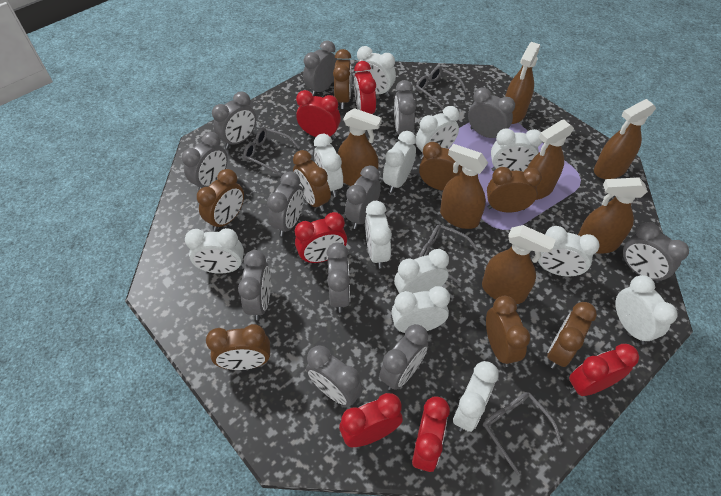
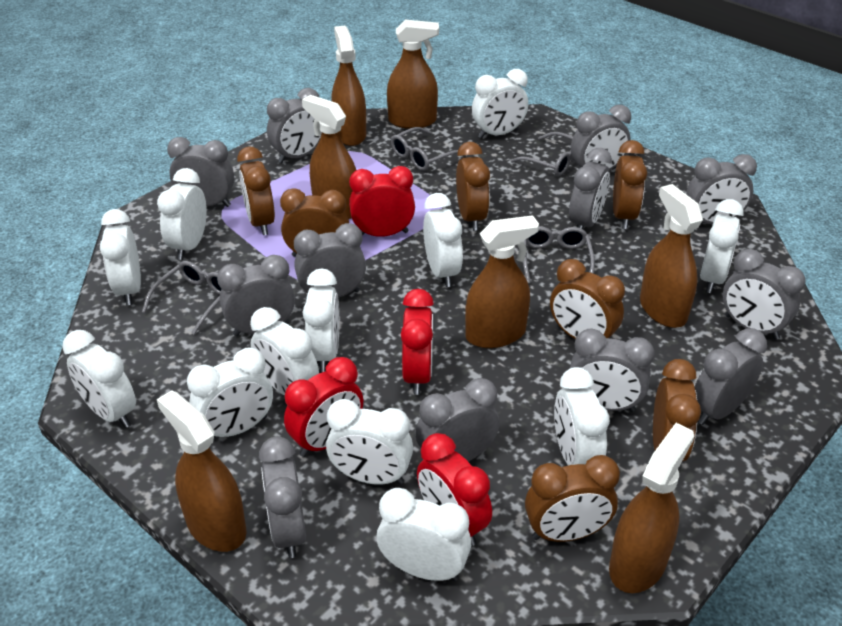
brown clock: [197,169,244,231] [206,324,270,370] [293,150,331,212] [333,49,352,109] [419,142,462,191] [486,296,530,367] [487,167,542,212] [547,302,597,369] = 8 -> [237,147,275,235] [280,188,349,257] [456,142,490,231] [525,455,620,542] [550,259,625,339] [613,140,647,229] [653,359,701,461] = 7
red clock: [295,212,347,264] [296,90,341,139] [339,393,403,447] [354,61,376,114] [412,396,450,472] [569,344,639,396] = 6 -> [284,357,363,457] [349,166,415,237] [401,289,434,395] [417,433,492,546] = 4

